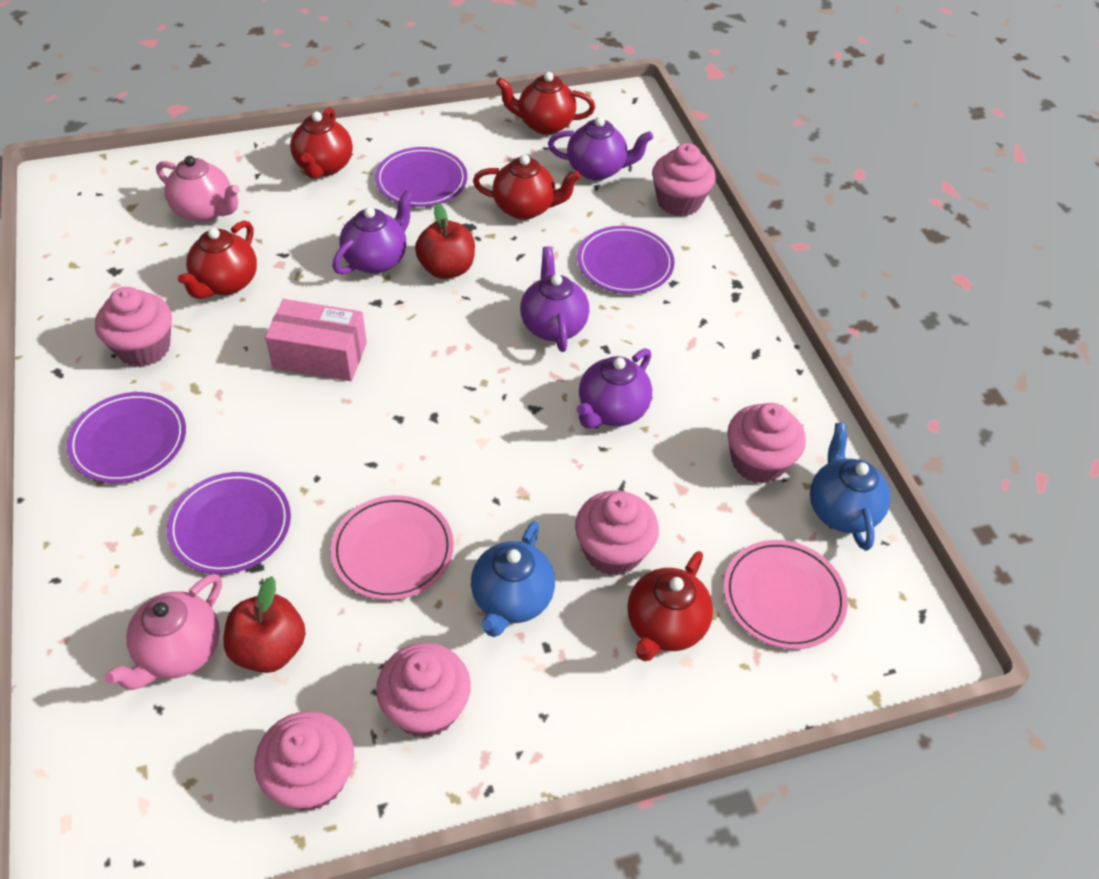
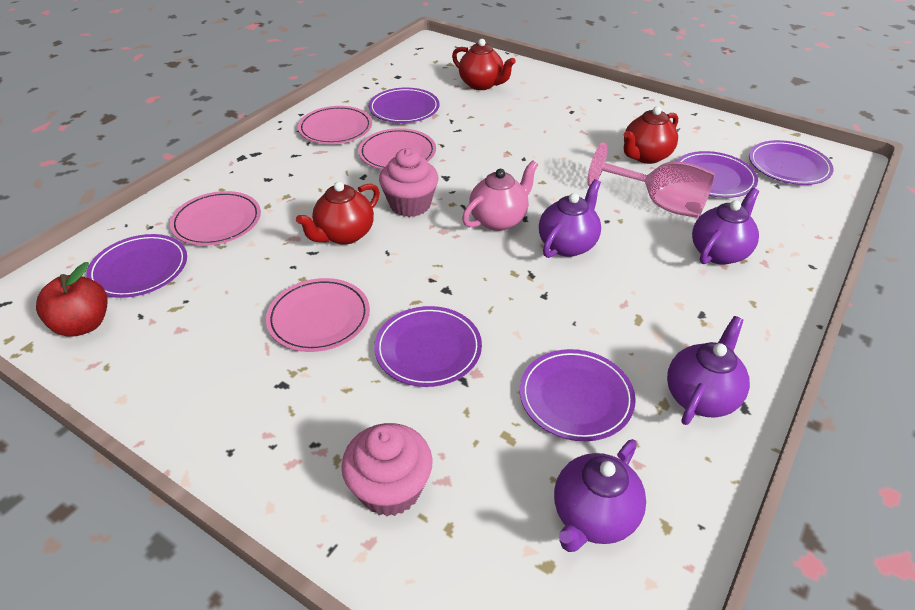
blue teapot: [471,521,555,637] [810,423,891,551] = 2 -> none = 0
pink box: [265,299,367,381] = 1 -> none = 0
pink cupcake: [95,287,172,367] [254,711,354,811] [376,643,471,738] [575,490,659,576] [652,143,716,217] [727,403,806,484] = 6 -> [341,423,433,517] [379,148,438,217] = 2
pink goblet: none = 0 -> [587,142,715,218] = 1
pink plate: [331,495,454,600] [724,540,848,649] = 2 -> [170,191,261,246] [266,278,370,352] [298,106,372,144] [358,128,436,170] = 4
pink teapot: [105,574,222,690] [156,156,240,222] = 2 -> [462,160,538,231] = 1
purple plate: [67,392,186,483] [167,472,291,574] [375,147,467,207] [577,226,675,294] = 4 -> [86,234,187,298] [369,87,439,123] [374,306,482,387] [520,349,636,441] [676,151,758,198] [749,140,834,185] = 6
red apple: [224,576,306,673] [415,203,475,279] = 2 -> [36,262,108,337] = 1
red teapot: [178,220,257,299] [290,107,353,179] [473,155,581,220] [496,72,595,135] [627,551,713,661] = 5 -> [296,181,380,245] [452,39,516,90] [624,106,678,164] = 3

